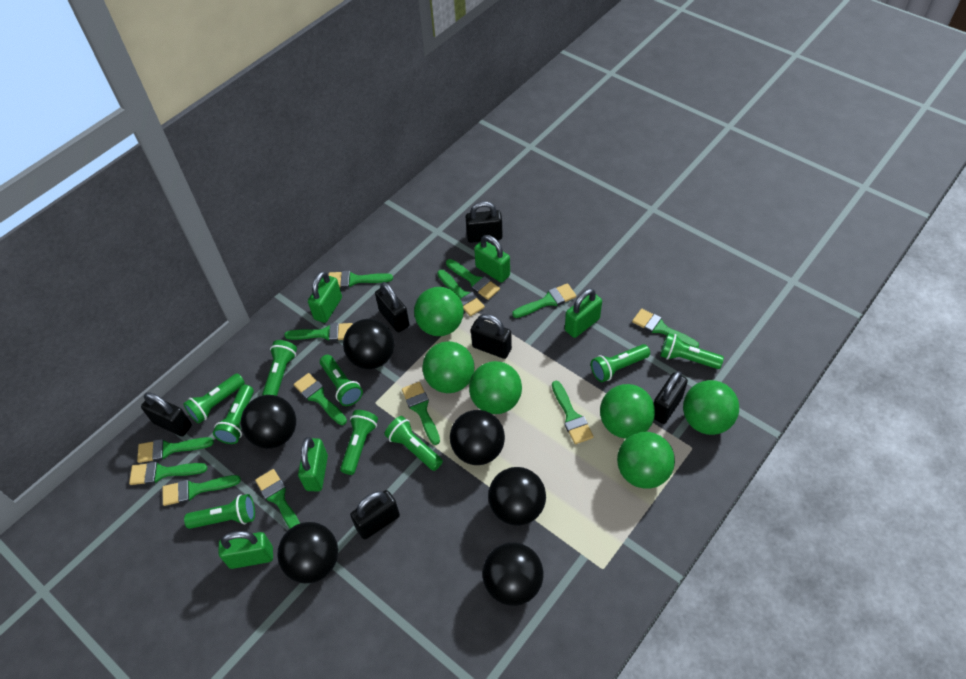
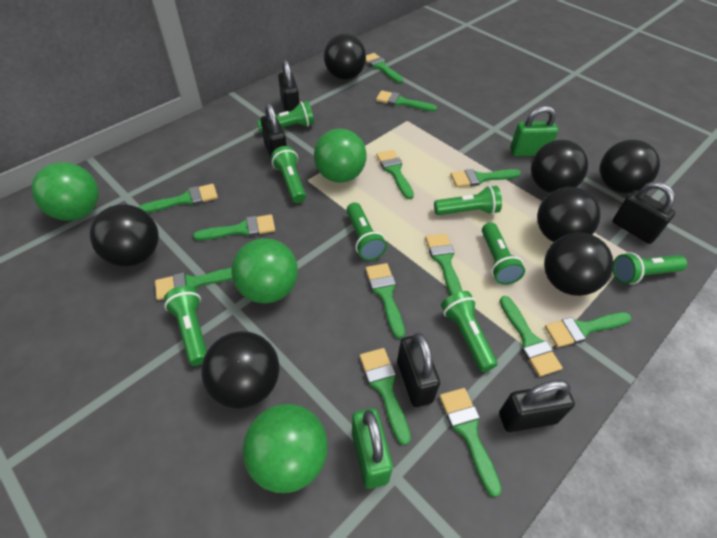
black ball: [241,395,296,449] [277,522,338,583] [343,319,394,369] [450,410,505,465] [482,542,543,606] [488,467,546,526] = 6 -> [90,204,159,266] [202,331,279,409] [324,34,366,80] [531,140,588,193] [537,187,601,242] [544,232,614,296] [600,140,660,194] = 7
black padlock: [141,392,192,436] [350,490,400,539] [375,282,410,332] [466,201,503,243] [471,314,512,359] [654,371,688,424] = 6 -> [261,104,287,158] [278,60,299,112] [397,333,440,407] [499,380,575,432] [613,182,675,244] = 5
green ball: [414,287,464,336] [423,341,474,393] [469,361,522,414] [600,384,655,439] [617,432,675,489] [683,380,739,435] = 6 -> [31,162,99,221] [231,238,298,304] [243,404,328,493] [314,128,367,183] = 4
green flashlight: [183,373,245,424] [184,494,255,529] [213,385,254,444] [262,340,297,396] [320,355,363,406] [340,410,378,475] [385,416,443,471] [591,344,650,382] [660,333,724,369] = 9 -> [164,286,207,366] [257,101,314,133] [271,146,306,203] [346,202,387,260] [434,186,502,215] [441,291,498,372] [482,222,525,285] [613,252,687,284] = 8
green padlock: [219,531,273,569] [298,437,328,491] [308,271,342,323] [474,235,510,283] [565,288,602,338] = 5 -> [352,408,393,489] [510,106,558,156] = 2

